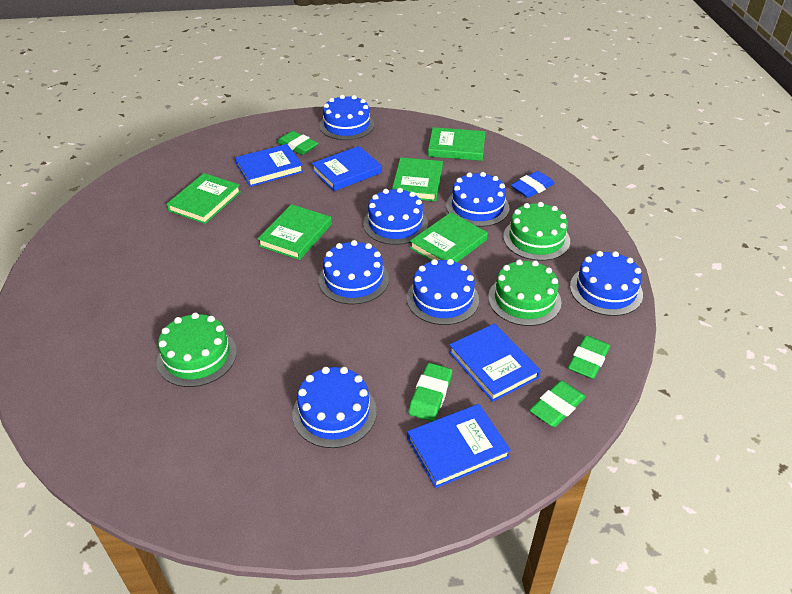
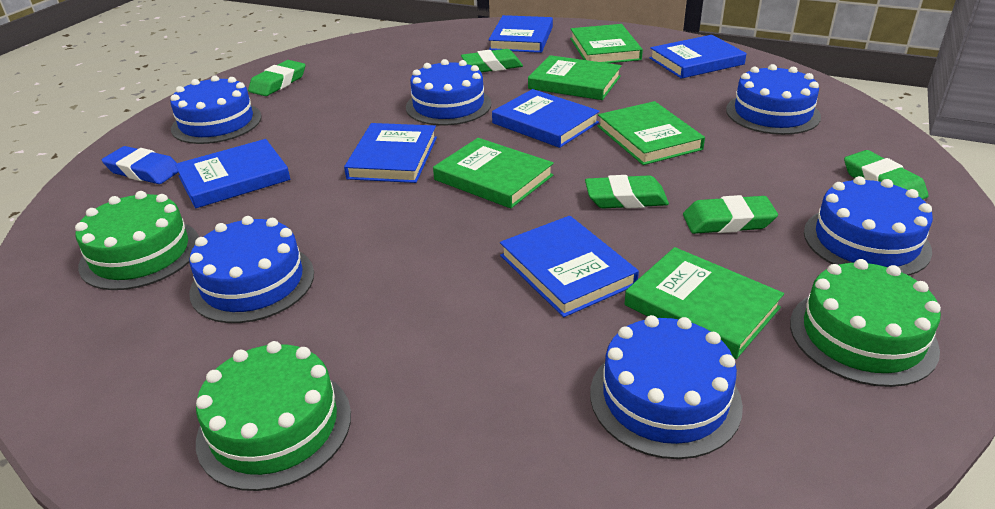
blue book: [235,144,303,187] [312,146,382,191] [407,404,511,488] [449,323,541,402] = 4 -> [175,139,290,208] [344,123,437,183] [489,15,553,53] [492,89,600,148] [500,216,639,317] [650,35,747,79] = 6
blue cake: [292,367,377,448] [318,240,389,304] [319,95,374,140] [363,188,428,245] [407,259,479,325] [446,172,509,227] [570,251,643,316] = 7 -> [170,75,262,144] [189,216,314,323] [406,59,492,125] [590,315,743,459] [726,64,821,135] [804,176,933,276] = 6
green eraser: [277,131,318,155] [408,363,452,422] [530,380,586,427] [568,335,610,379] = 4 -> [248,60,305,96] [461,49,523,72] [585,175,669,209] [683,195,778,234] [844,150,929,199] = 5

